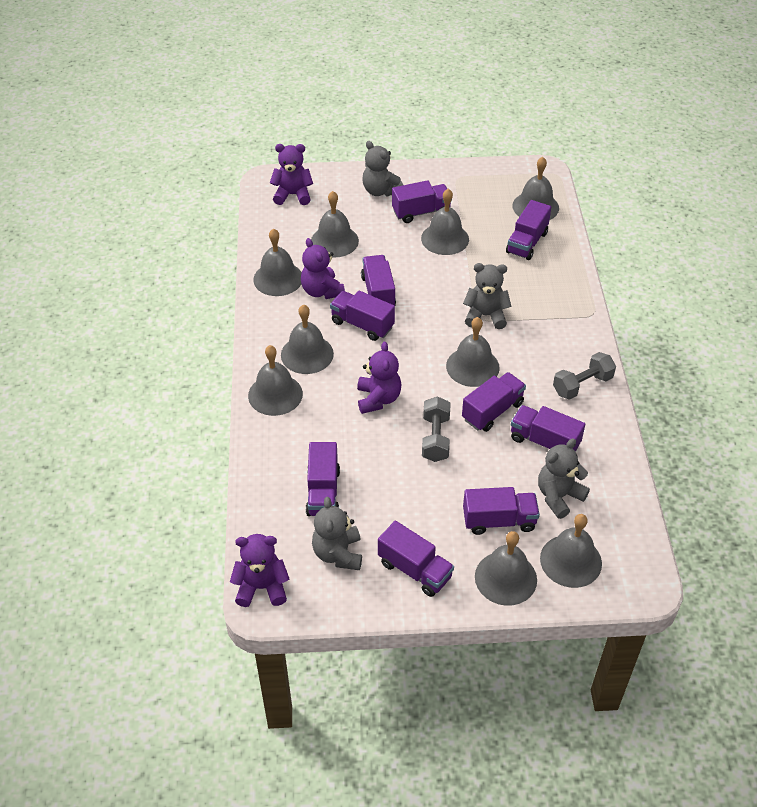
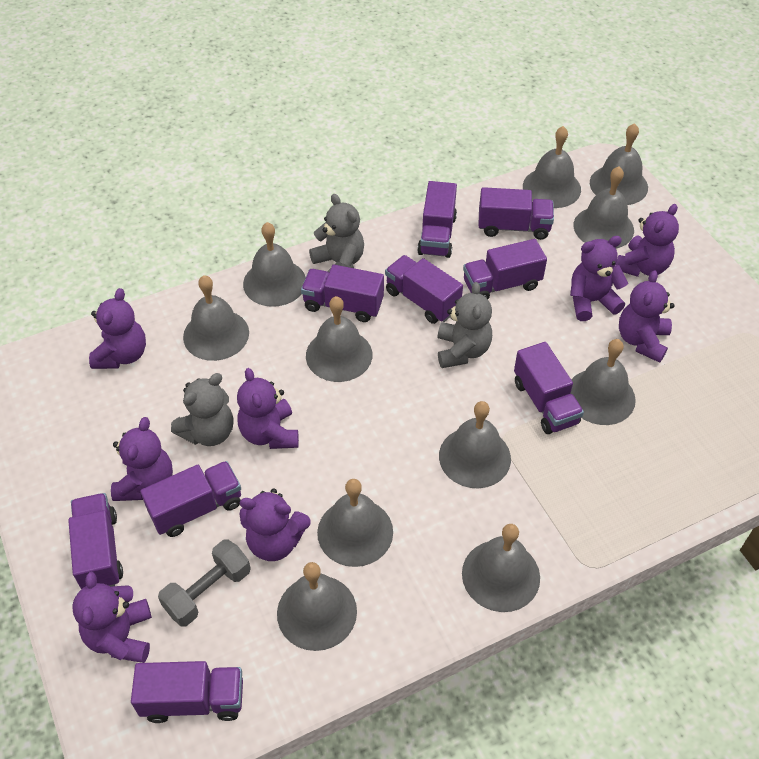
grey bell: [248,345,303,416] [253,228,302,296] [281,304,334,374] [311,191,359,258] [421,189,469,255] [446,317,500,387] [475,531,537,606] [512,157,559,220] [540,514,602,588] = 9 -> [183,275,249,361] [243,222,306,307] [277,562,357,651] [306,296,372,382] [317,479,393,567] [439,401,511,488] [462,524,540,612] [523,126,581,208] [571,339,636,425] [574,166,634,249] [590,123,648,205] = 11
grey dumbbell: [422,397,450,462] [553,352,616,400] = 2 -> [158,540,251,627] = 1
grey teddy bear: [312,497,362,570] [363,141,403,197] [463,263,512,329] [538,438,590,519] = 4 -> [171,373,234,446] [309,194,364,272] [437,282,492,368] = 3
purple teddy bear: [230,534,289,607] [270,144,313,205] [301,238,345,299] [357,342,401,414] = 4 -> [72,572,152,663] [89,288,146,369] [111,417,173,501] [237,368,299,449] [240,488,311,561] [570,236,628,321] [616,204,679,277] [619,270,675,363] = 8

